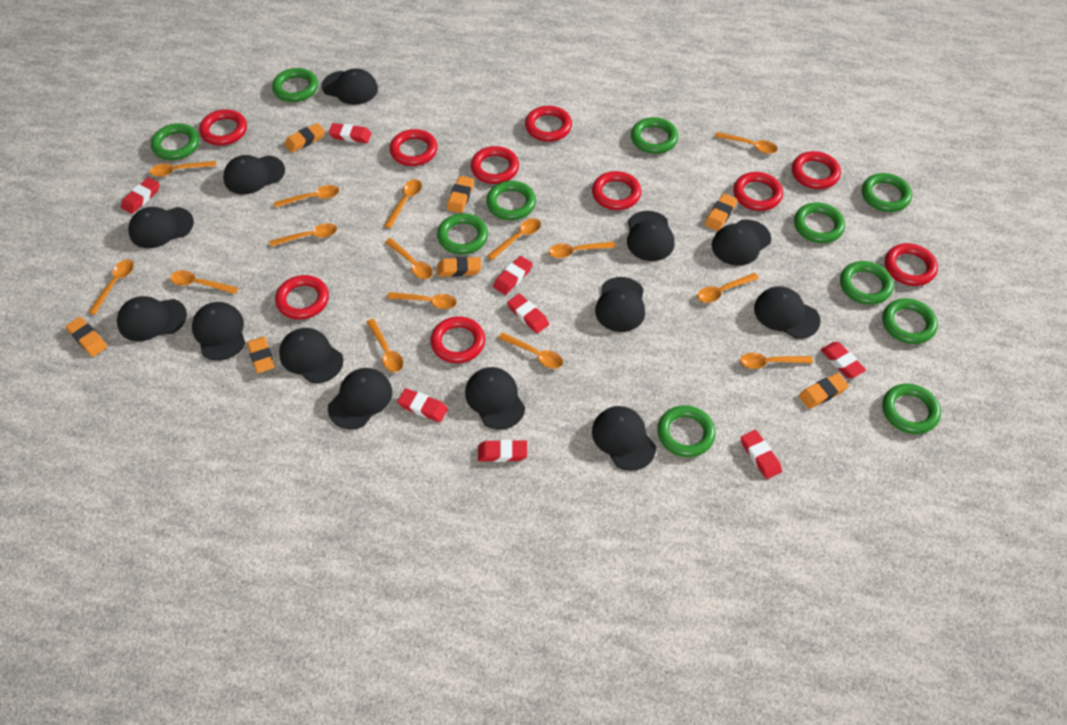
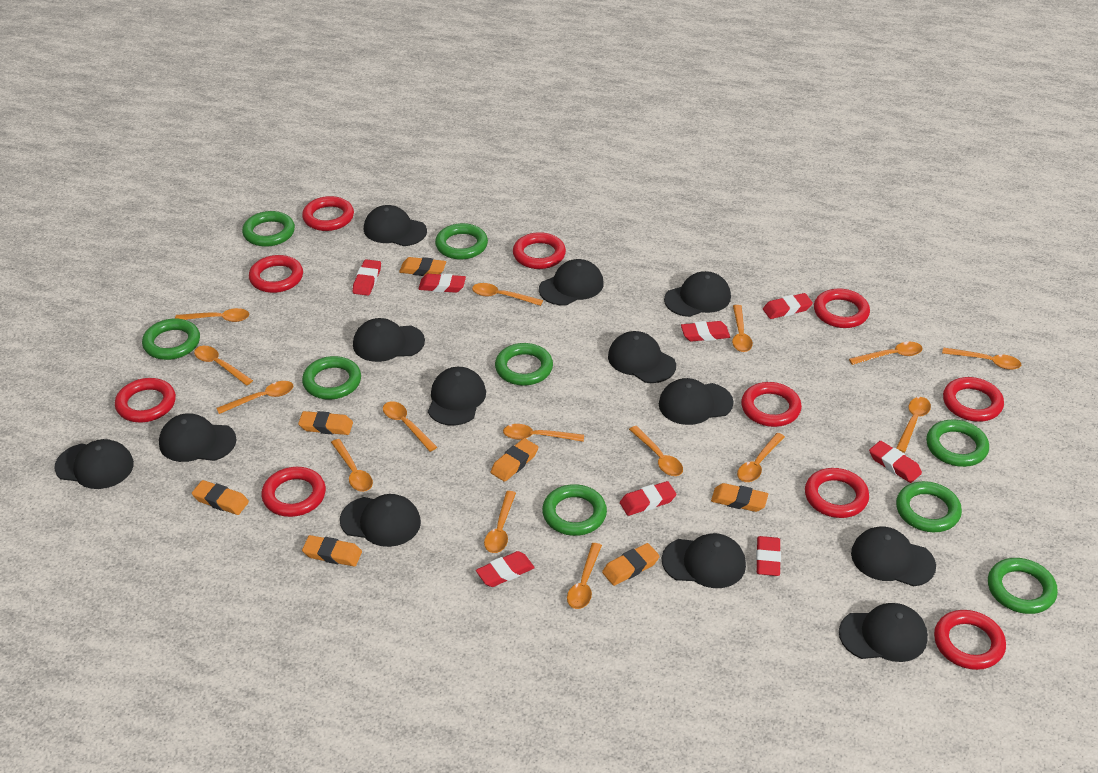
green ring: [151,123,199,160] [272,68,318,102] [437,213,488,255] [486,181,536,220] [631,117,678,154] [657,405,716,457] [794,203,845,243] [840,261,894,305] [862,173,912,212] [882,298,938,344] [882,383,941,434] = 11 -> [142,319,200,360] [242,211,295,247] [302,356,361,400] [435,223,488,260] [495,343,553,386] [542,484,607,536] [896,481,962,532] [926,420,989,467] [988,558,1058,614] = 9

